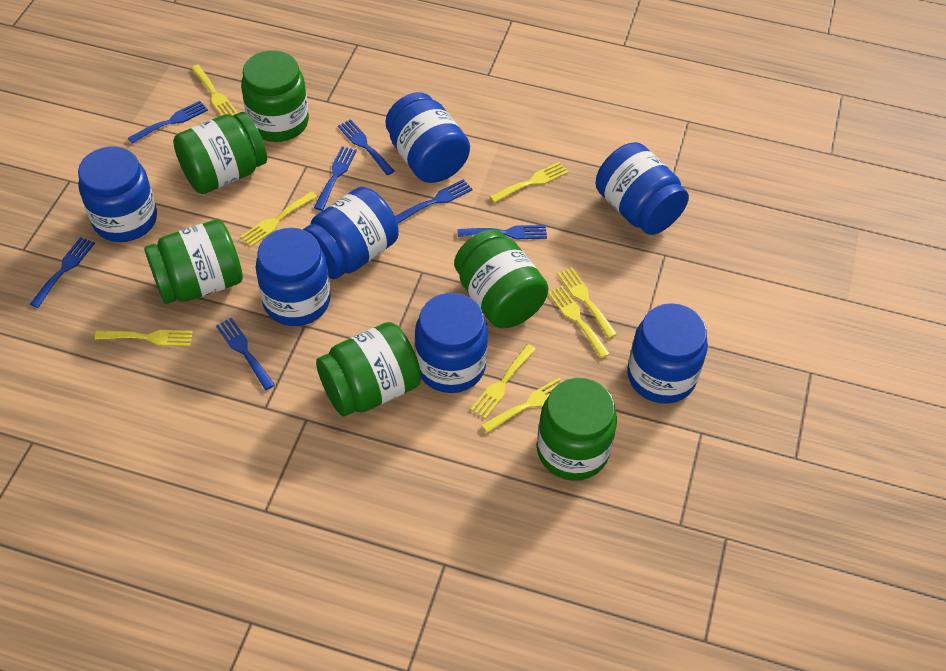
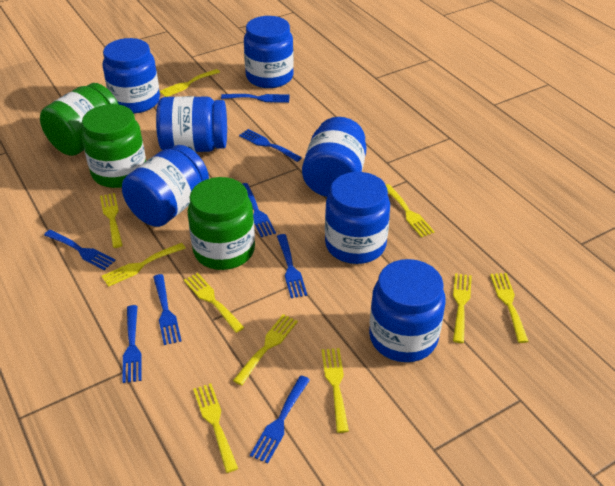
blue fork: [30,237,95,308] [128,101,208,144] [216,318,275,390] [314,146,357,211] [338,119,394,175] [395,179,472,224] [458,225,547,239] = 7 -> [44,230,115,270] [122,305,142,383] [153,274,181,345] [221,94,290,103] [239,129,302,162] [243,183,276,237] [250,376,310,463] [277,234,307,298] = 8
green jar: [144,220,243,304] [173,112,267,194] [241,50,309,142] [316,322,421,417] [454,229,549,328] [537,378,617,481] = 6 -> [40,83,118,156] [82,104,146,188] [187,177,255,270] = 3
yellow fork: [95,330,193,346] [191,65,238,116] [240,191,317,247] [470,344,536,419] [481,377,563,433] [490,162,568,203] [548,286,610,358] [557,267,617,338] = 8 -> [100,193,123,248] [102,243,186,287] [160,69,220,97] [184,273,244,333] [193,383,238,473] [233,314,298,385] [322,348,349,433] [386,184,435,237] [453,273,472,343] [490,273,529,343] = 10

